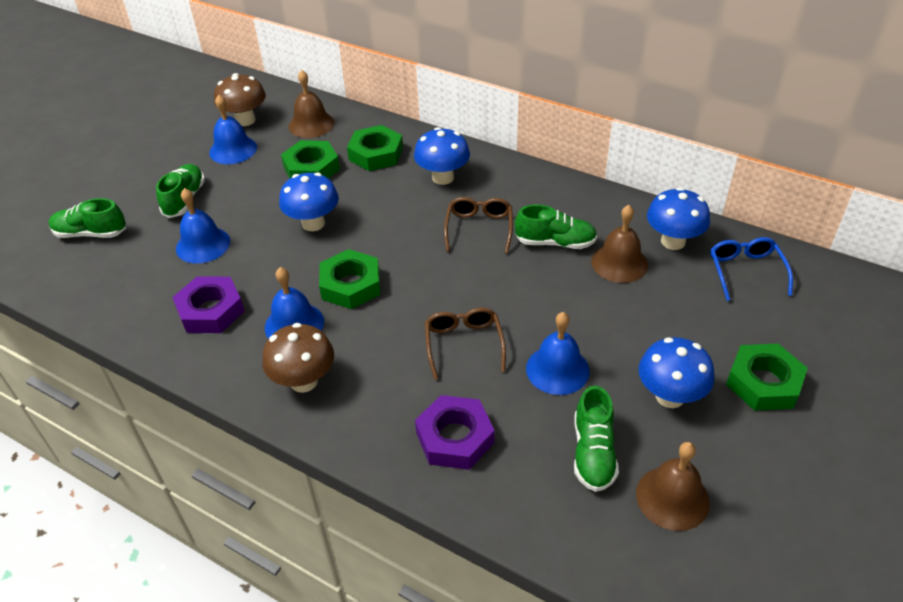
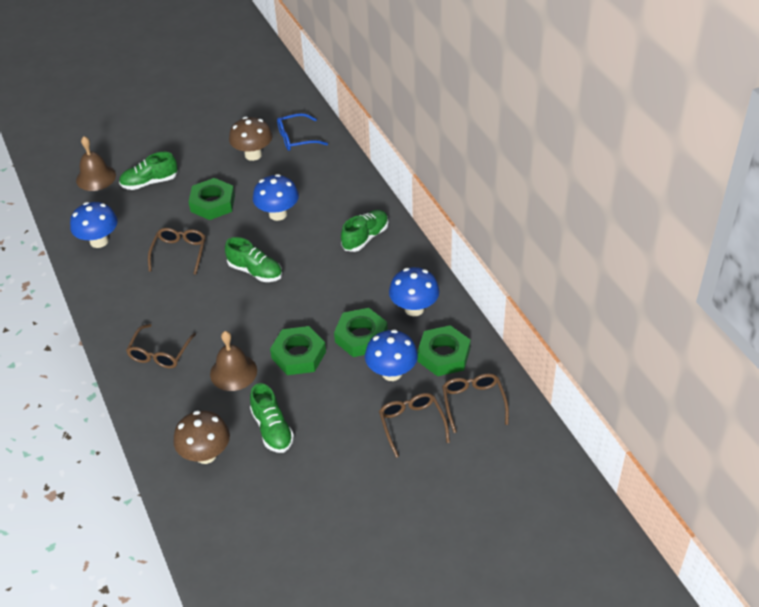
blue bell: [176,188,230,264] [209,95,257,164] [265,267,324,339] [526,312,589,395] = 4 -> none = 0
brown bell: [289,70,334,138] [591,205,648,283] [636,442,710,531] = 3 -> [76,136,116,191] [210,331,257,391] = 2
brown glasses: [425,307,506,380] [444,197,513,254] = 2 -> [126,324,196,368] [148,228,206,275] [379,393,450,458] [442,373,509,433] = 4
purple nut: [172,276,244,333] [415,395,495,470] = 2 -> none = 0

